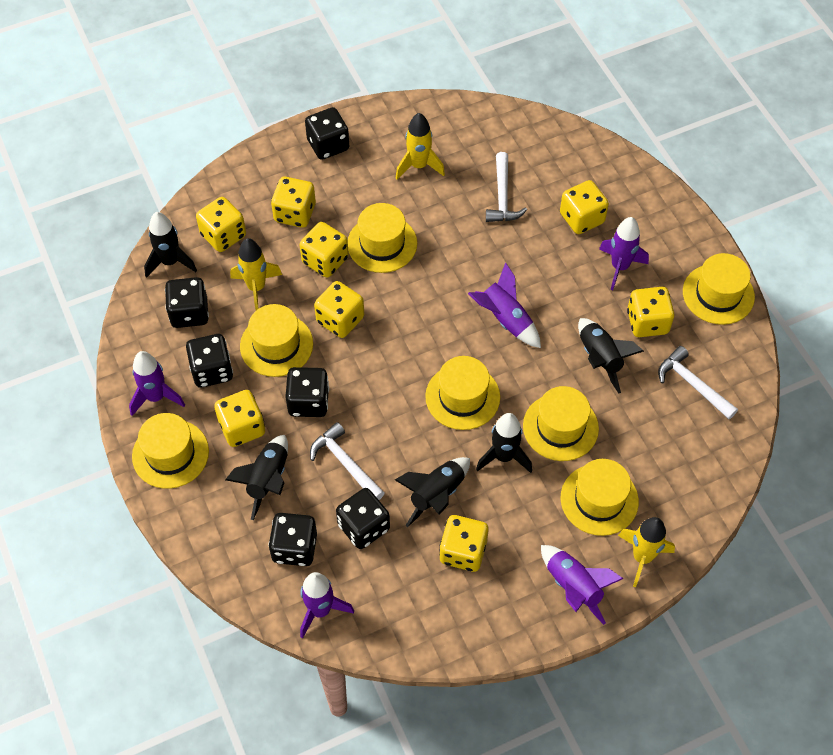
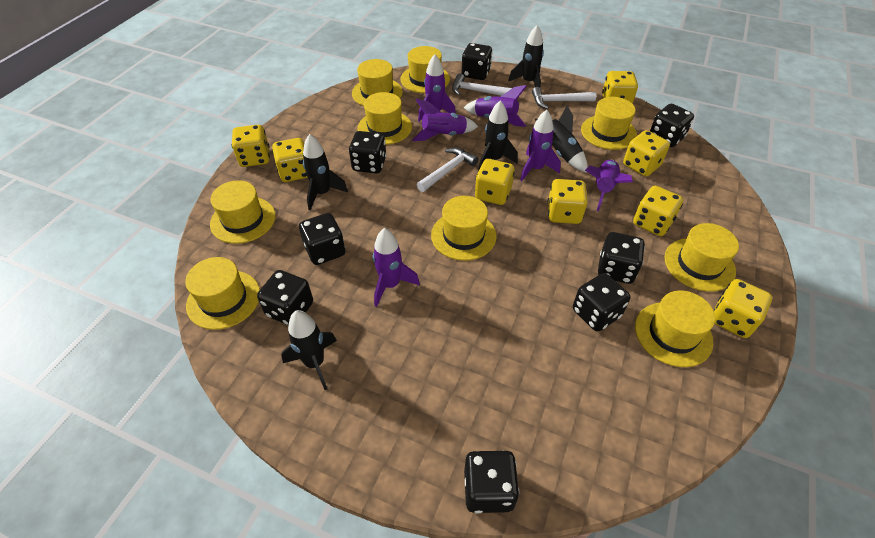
black dice: [165,277,209,328] [186,334,233,387] [268,513,317,566] [285,367,329,417] [305,107,349,160] [336,488,390,549] = 6 -> [257,270,313,326] [299,213,345,265] [349,131,387,173] [462,43,492,80] [464,450,519,514] [573,273,630,332] [598,232,645,284] [650,104,694,147] = 8
purple rocket: [129,351,185,416] [300,572,354,638] [468,262,541,348] [541,545,624,625] [599,217,649,290] = 5 -> [373,228,420,307] [412,99,478,141] [418,54,456,122] [464,85,527,127] [520,110,561,181] [585,160,633,211] = 6
yellow hat: [132,413,209,489] [240,304,313,377] [348,203,417,273] [425,356,500,430] [523,386,599,461] [561,459,639,536] [683,253,755,325] = 7 -> [185,257,260,330] [210,181,275,244] [352,59,403,106] [358,92,412,145] [400,46,450,93] [431,196,496,261] [581,97,637,150] [635,290,715,367] [665,223,739,292] = 9
yellow rocket: [230,238,282,310] [396,113,445,179] [618,517,675,587] = 3 -> none = 0

